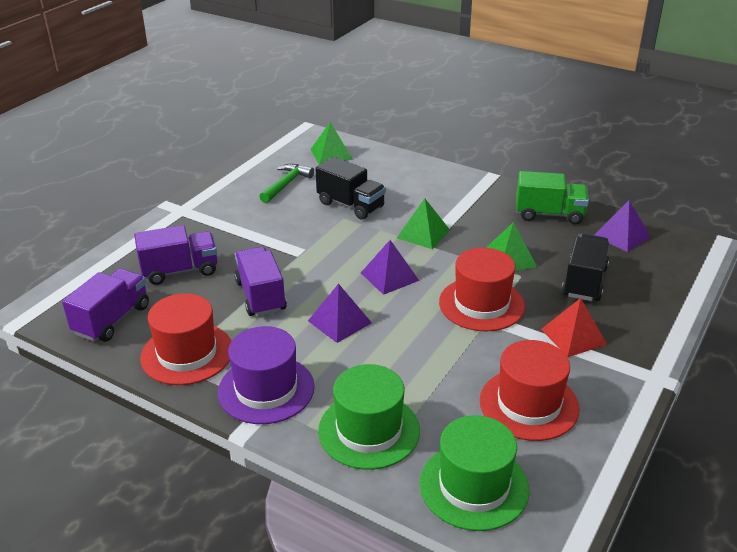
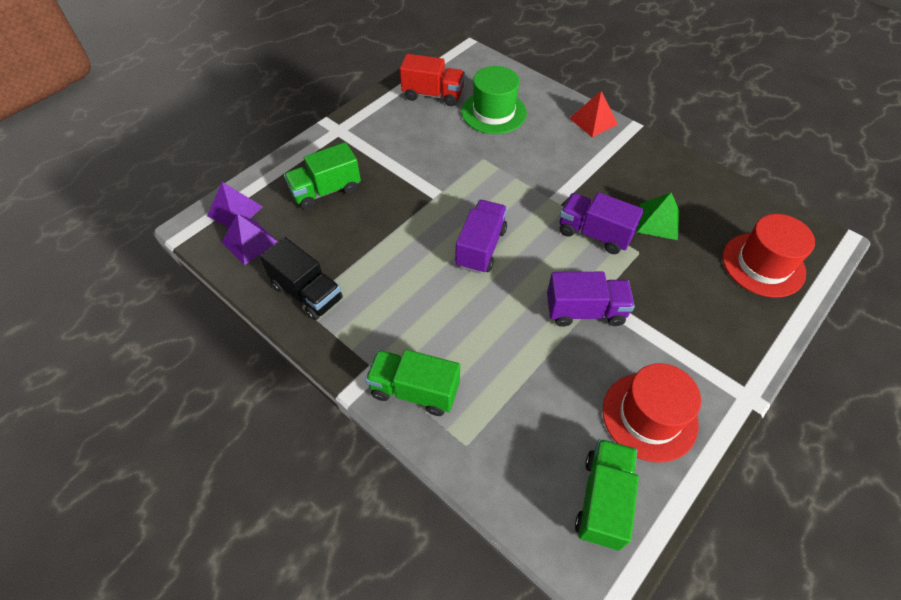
black truck: [315,157,386,220] [562,233,609,301] = 2 -> [260,237,343,320] = 1
green hammer: [259,164,314,203] = 1 -> none = 0
green hat: [318,364,420,470] [420,415,530,531] = 2 -> [462,66,527,134] = 1
green pyramid: [310,122,353,165] [397,198,450,249] [486,222,537,271] = 3 -> [637,192,679,240] = 1
green truck: [516,171,589,224] = 1 -> [284,142,361,210] [365,349,460,416] [575,439,639,551] = 3
purple hat: [218,326,315,424] = 1 -> none = 0
purple pyramid: [308,284,372,343] [361,240,419,295] [594,200,651,252] = 3 -> [207,182,263,228] [222,213,278,265] = 2
red hat: [140,293,231,385] [439,248,525,331] [480,340,580,441] = 3 -> [603,363,701,463] [723,214,815,298] = 2
red truck: none = 0 -> [400,54,465,106] = 1

